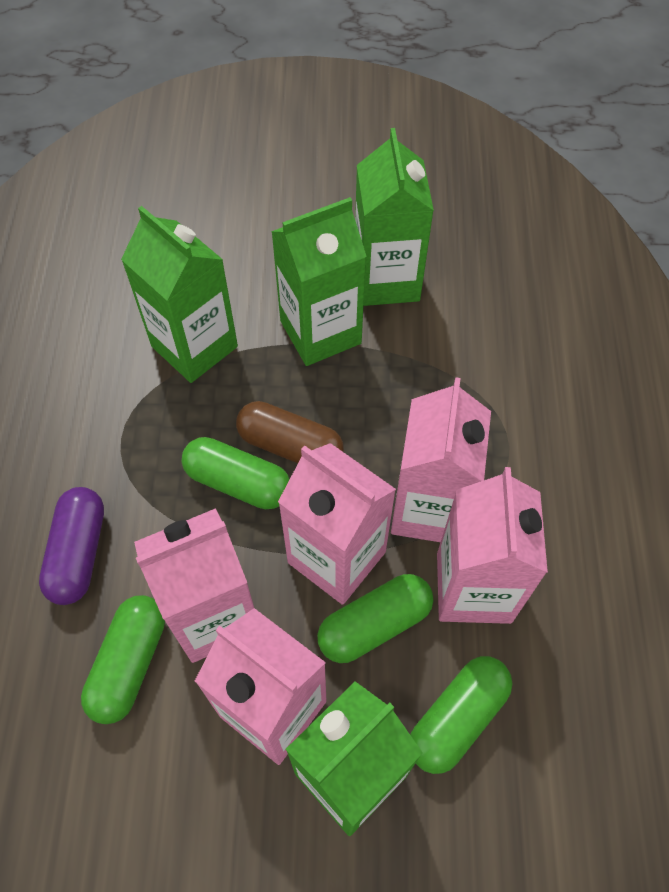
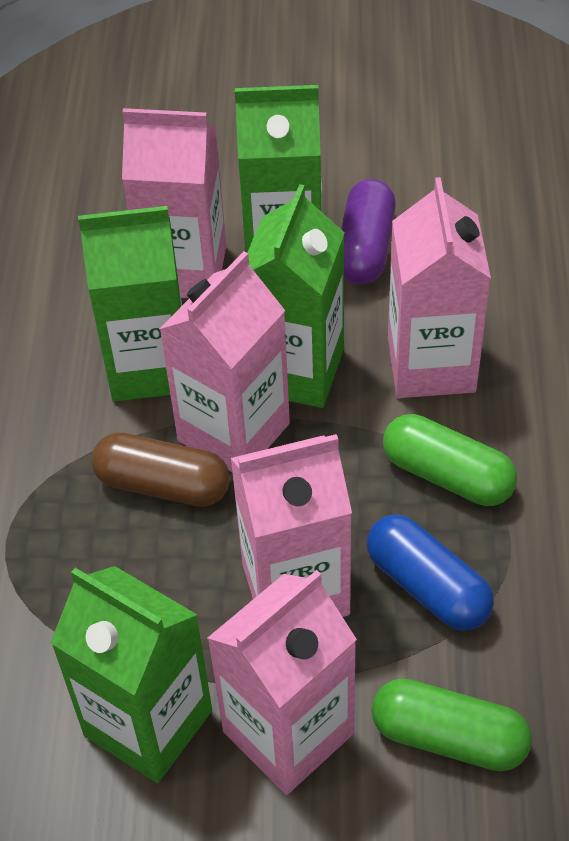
blue capsule: none = 0 -> [367,514,494,631] = 1
green capsule: [81,595,165,724] [182,437,290,509] [317,574,433,663] [410,656,513,774] = 4 -> [372,679,532,771] [383,414,517,506] = 2

